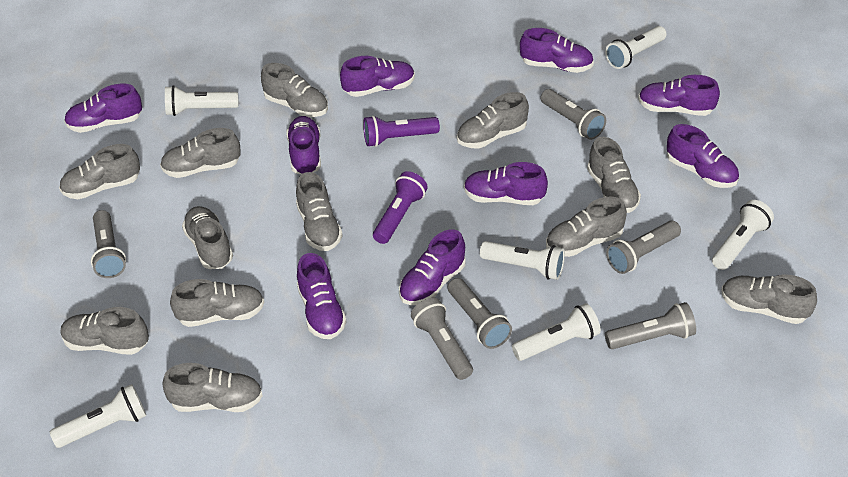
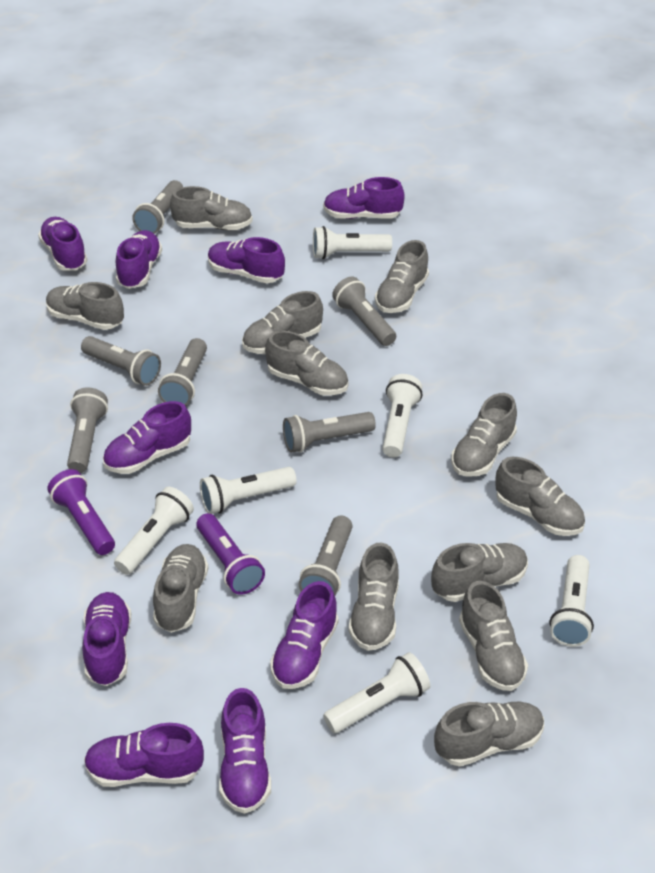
grey flashlight: [91,210,126,278] [411,298,473,380] [448,278,512,349] [540,89,606,140] [605,302,696,349] [606,220,681,274] = 6 -> [67,387,108,473] [81,336,161,386] [132,180,183,234] [158,338,207,406] [283,412,376,453] [298,516,353,596] [332,277,396,346] = 7

